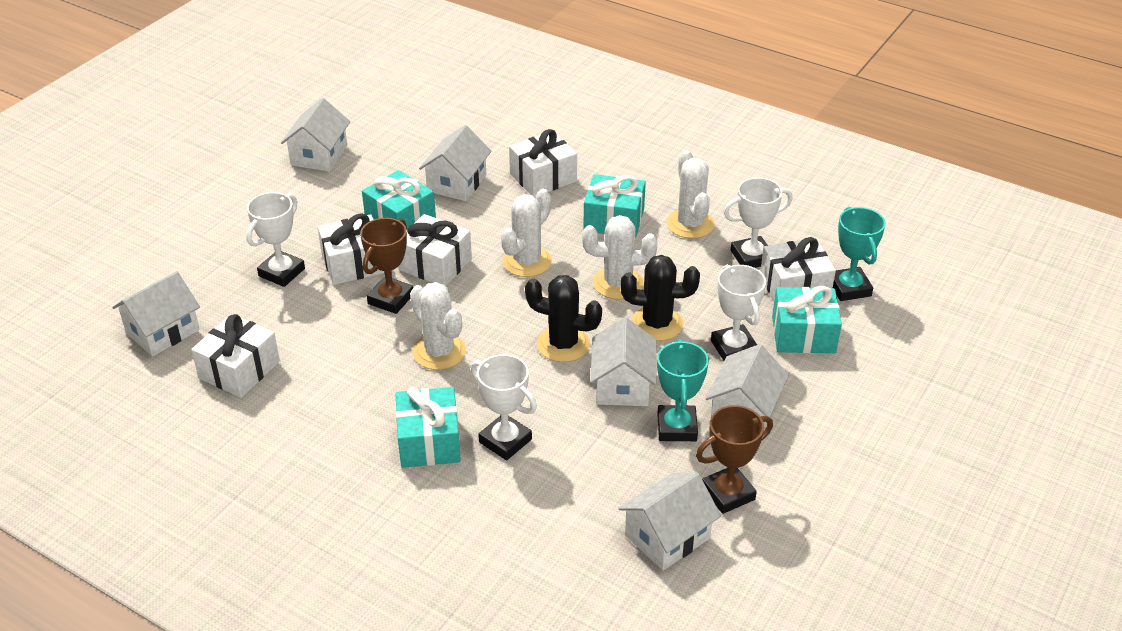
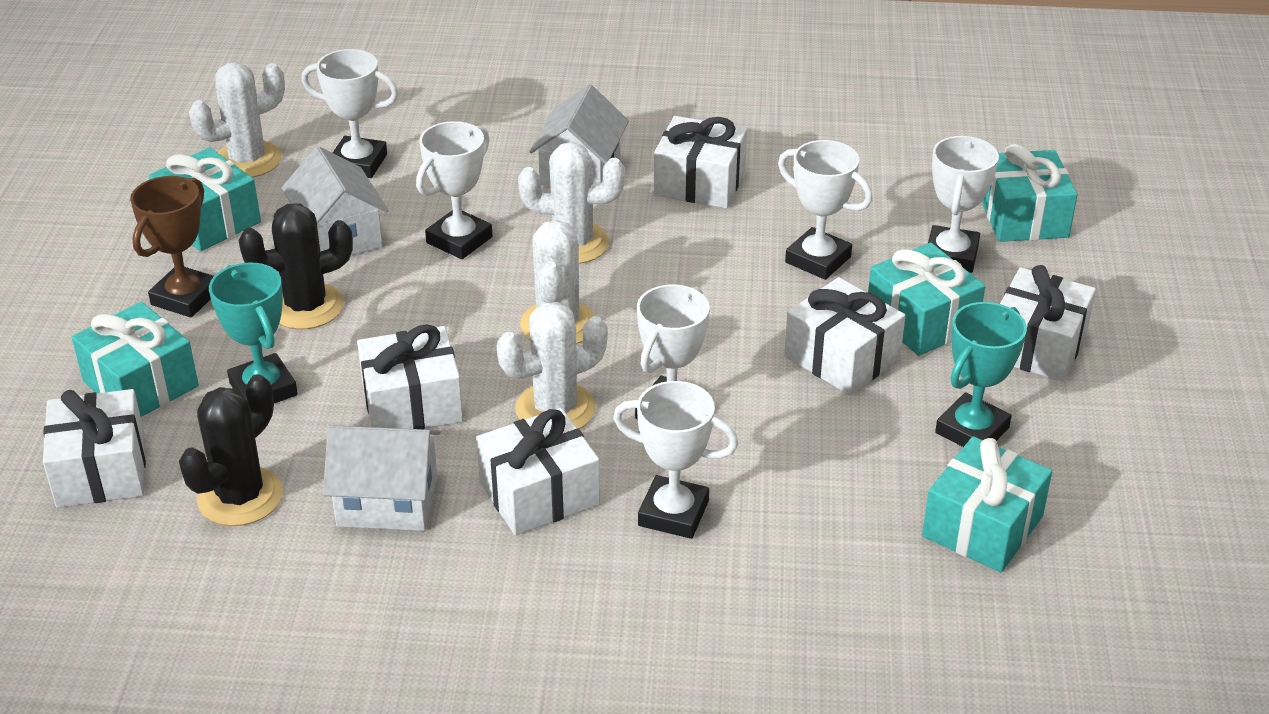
brown trophy: [360,218,414,314] [696,405,773,514] = 2 -> [130,176,214,317] = 1
turquoise gift: [362,170,436,230] [396,387,461,468] [583,174,646,238] [772,286,842,353] = 4 -> [72,302,199,417] [149,147,261,251] [868,243,985,356] [922,436,1052,572] [982,144,1078,242] = 5
white gift: [191,314,280,398] [318,213,384,285] [398,214,472,286] [509,129,577,197] [760,237,836,301] = 5 -> [43,389,146,508] [357,324,463,429] [476,408,600,536] [654,116,747,208] [784,277,906,395] [1000,265,1096,381] = 6
white house: [112,271,200,356] [281,98,350,172] [419,125,491,201] [590,317,657,406] [618,472,721,571] [705,344,789,430] = 6 -> [282,146,389,255] [323,425,441,531] [529,85,629,188] = 3
white trophy: [246,192,305,287] [471,354,537,460] [711,264,766,361] [724,177,793,268] = 4 -> [301,49,398,178] [416,121,493,259] [613,381,739,539] [635,284,710,420] [778,140,872,280] [928,136,999,273] = 6

